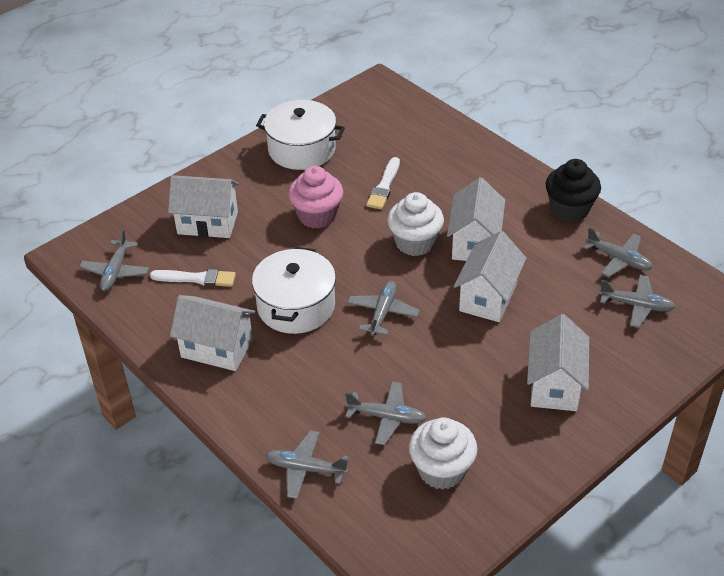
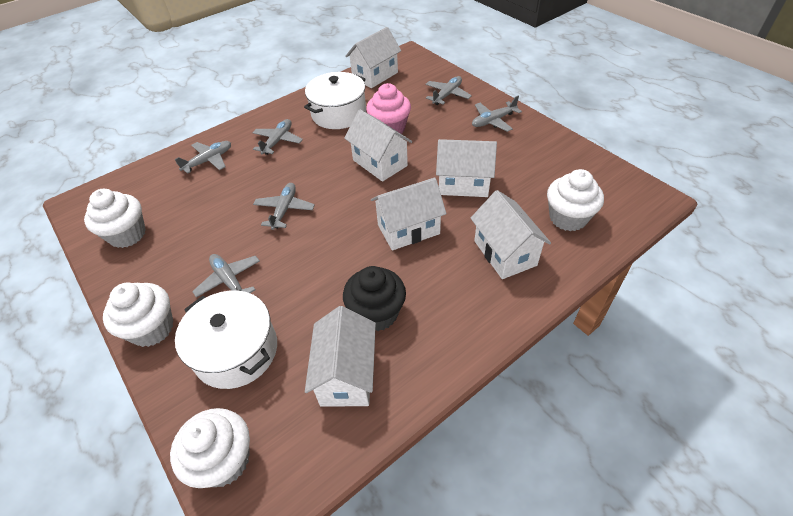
white brush: [150,269,236,287] [366,157,400,210] = 2 -> none = 0
white cupcake: [387,192,444,256] [409,417,477,490] = 2 -> [84,189,146,248] [103,282,173,347] [170,408,250,488] [547,169,604,231] = 4
white house: [168,175,239,238] [170,295,255,371] [447,177,505,261] [454,231,527,322] [527,314,589,411] = 5 -> [305,306,376,407] [344,109,412,182] [345,27,401,88] [371,178,446,250] [436,139,497,197] [471,190,551,279] = 6

